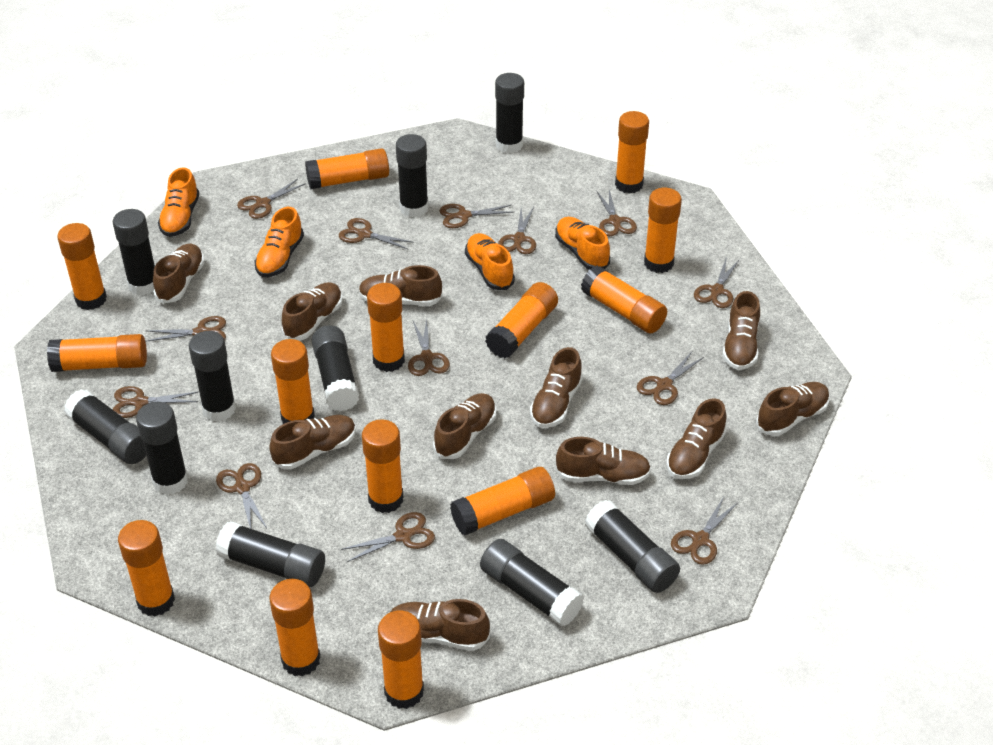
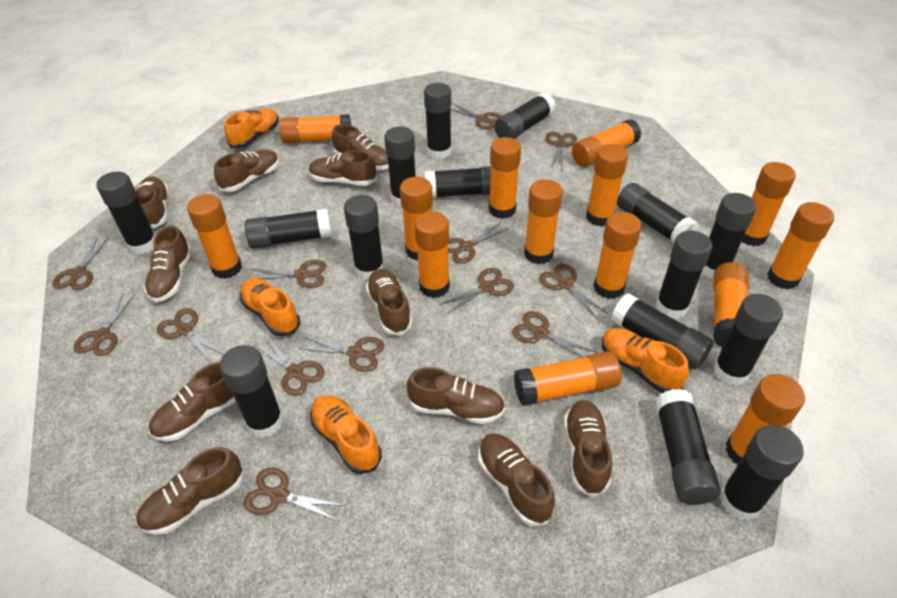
black glue stick: [64,389,147,464] [113,209,155,295] [136,402,188,495] [189,331,236,422] [216,521,325,587] [312,325,359,411] [396,134,429,218] [480,539,584,626] [495,73,524,154] [585,500,680,593] = 10 -> [96,171,155,254] [220,345,283,438] [245,208,332,249] [344,195,384,280] [384,127,416,207] [424,83,452,159] [424,166,491,198] [494,92,556,139] [611,293,713,370] [617,183,699,243] [655,230,712,319] [655,389,720,505] [702,193,757,278] [713,294,783,386] [720,425,804,520] = 15

